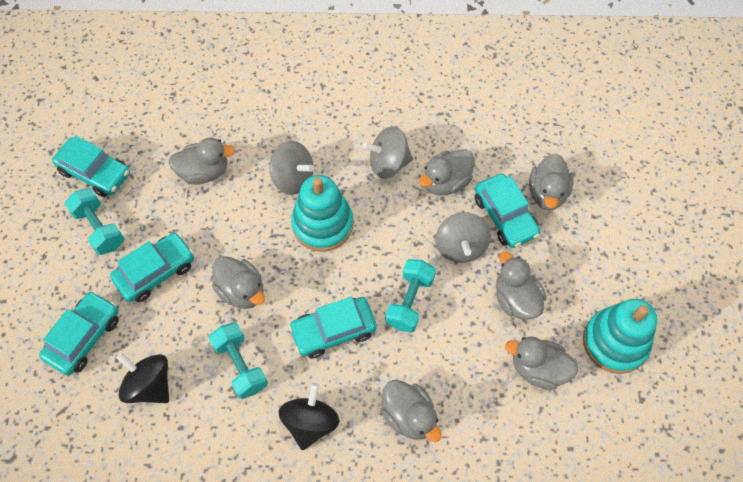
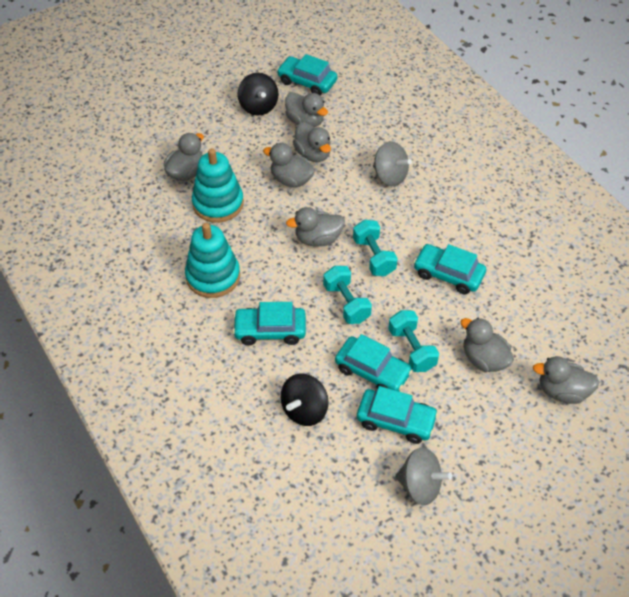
grey spinning top: [269,141,314,195] [363,126,413,178] [435,212,491,263] = 3 -> [373,142,412,186] [395,447,452,505] = 2

